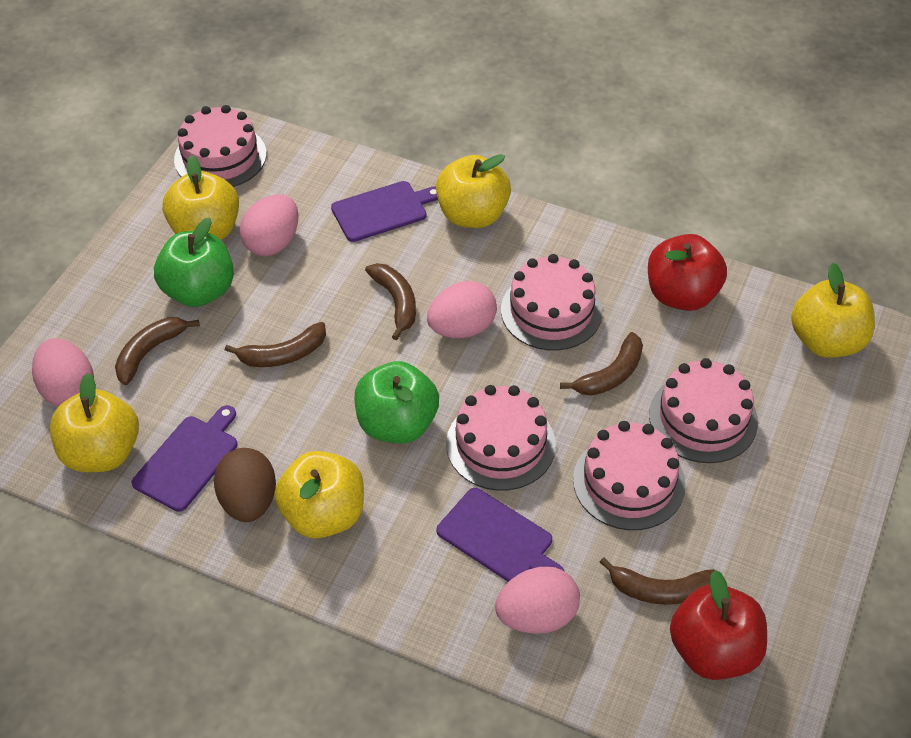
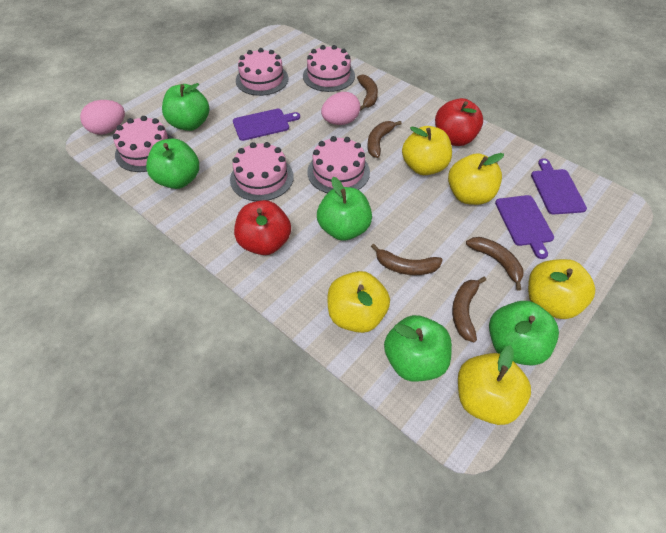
brown egg: [214,448,276,522] = 1 -> none = 0
green apple: [154,218,234,307] [354,361,439,443] = 2 -> [146,138,199,189] [162,83,209,131] [317,177,372,241] [384,315,452,382] [489,301,559,365] = 5
pink egg: [32,338,94,407] [240,194,299,256] [427,281,497,338] [495,567,580,634] = 4 -> [80,100,125,135] [321,92,360,125] = 2

